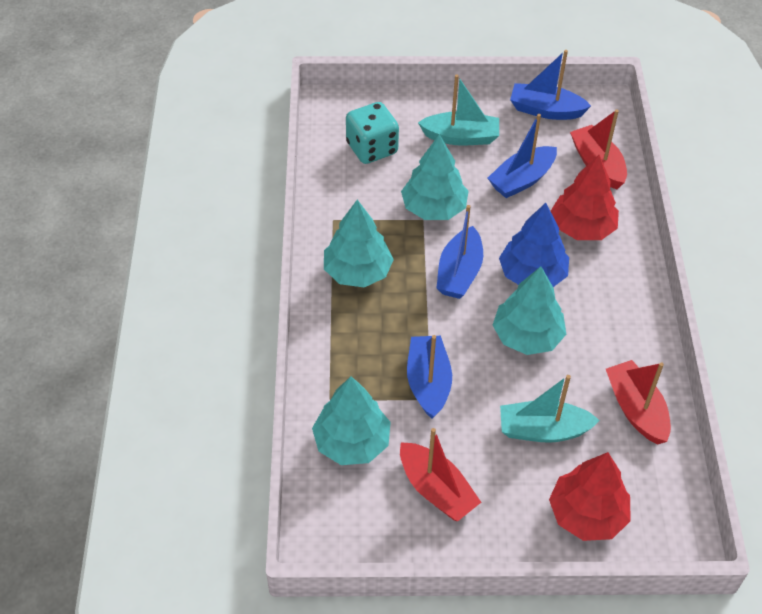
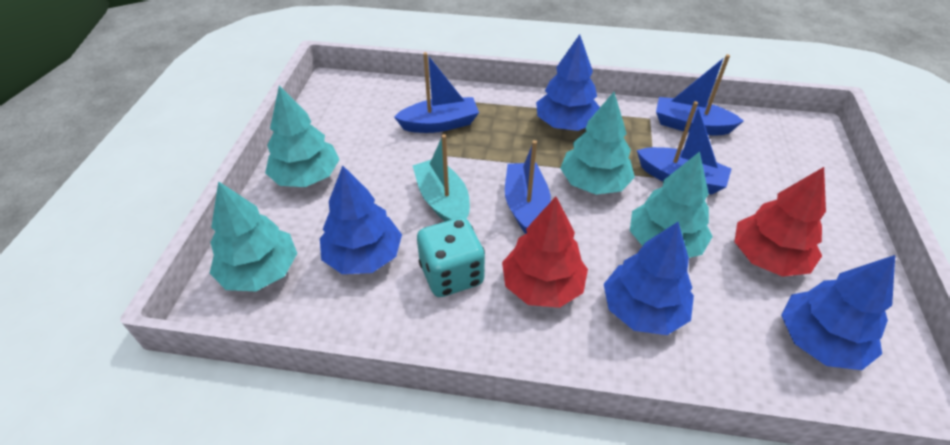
blue tree: [499,203,569,287] = 1 -> [320,165,402,274] [536,34,600,131] [604,222,694,335] [781,255,895,370] = 4
red boat: [400,428,481,521] [570,109,627,189] [606,360,671,444] = 3 -> none = 0
turquoise boat: [418,74,499,146] [500,375,600,443] = 2 -> [412,134,470,222] = 1

